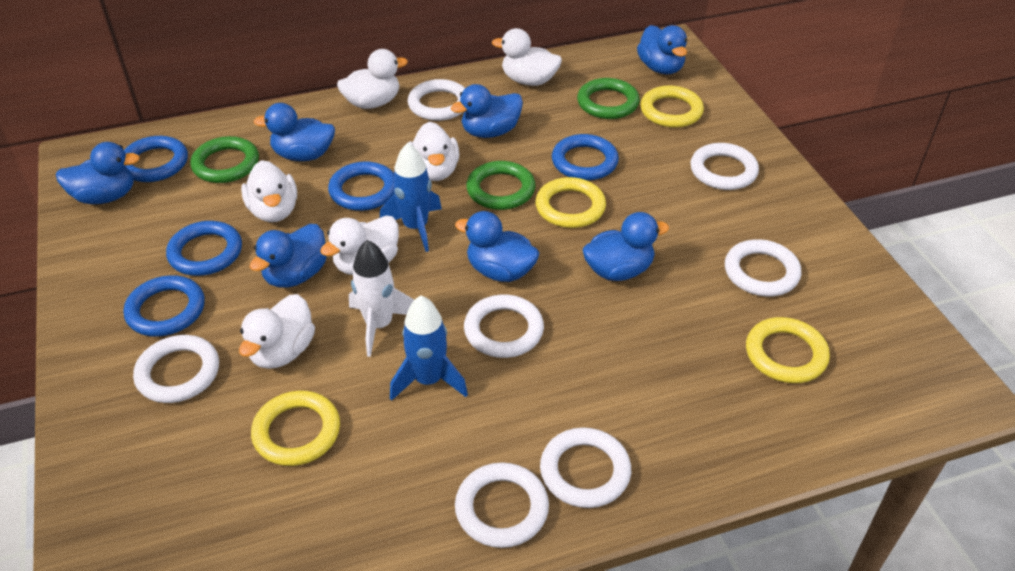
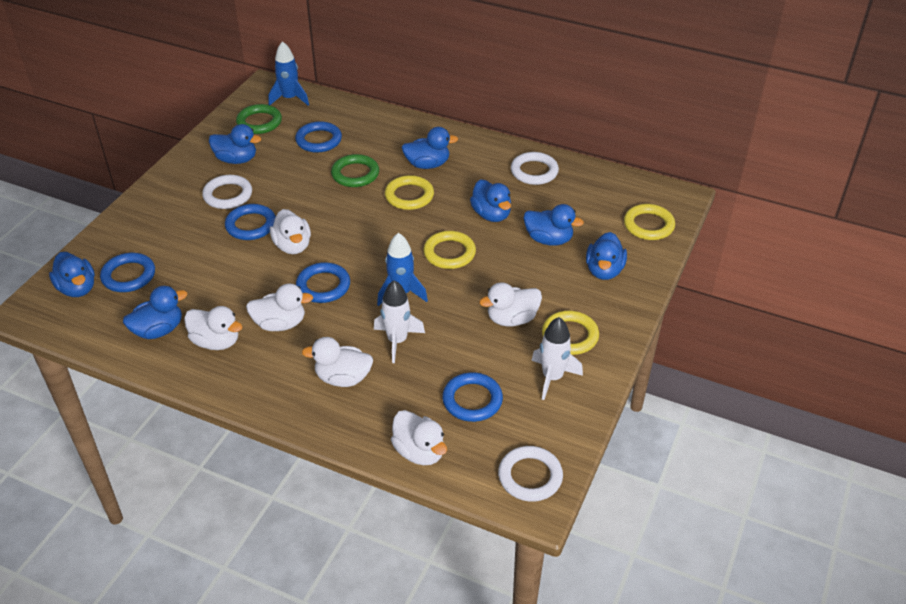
green ring: [190,136,259,183] [466,161,535,210] [577,78,640,119] = 3 -> [236,104,282,134] [331,154,379,187] = 2
white ring: [133,335,219,403] [408,79,465,121] [455,462,549,548] [464,295,544,358] [540,427,631,508] [690,143,759,190] [725,239,801,296] = 7 -> [202,175,252,209] [498,446,563,502] [511,152,559,185] = 3
white rocket: [349,240,414,357] = 1 -> [374,280,425,363] [531,317,583,400] = 2

